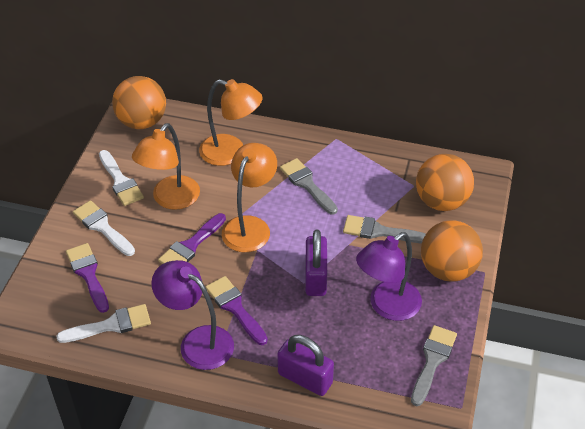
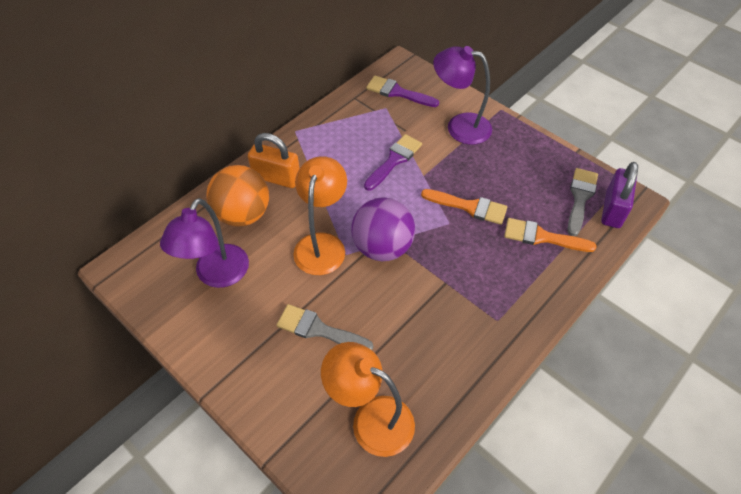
grey brush: [280,158,338,215] [343,215,426,243] [411,325,457,406] = 3 -> [277,304,373,350] [568,168,598,236] = 2
orange ball: [112,76,166,129] [416,154,474,211] [421,220,483,282] = 3 -> [206,165,269,227] = 1
orange brush: none = 0 -> [421,189,507,225] [504,218,597,252] = 2
orange lamp: [132,123,200,210] [199,79,263,166] [222,143,277,252] = 3 -> [293,156,347,275] [321,342,415,457] = 2
orange padlock: none = 0 -> [248,133,300,188] = 1
purple ball: none = 0 -> [351,198,415,261] = 1
purple brush: [66,243,109,313] [158,213,226,264] [206,276,268,345] = 3 -> [364,134,422,191] [366,76,439,107] = 2
purple padlock: [277,335,334,396] [305,230,327,296] = 2 -> [601,162,638,228] = 1
white brush: [56,304,151,343] [73,200,135,256] [99,150,144,206] = 3 -> none = 0

